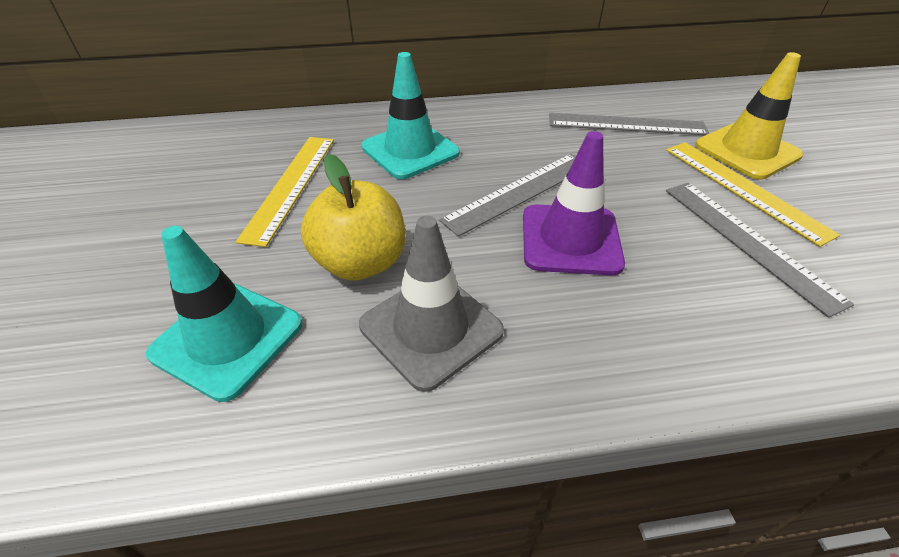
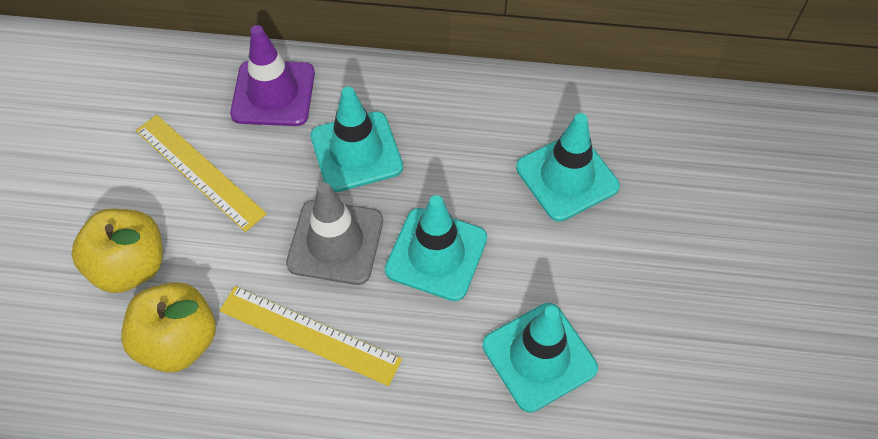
grey ruler: [439,154,576,237] [549,113,709,135] [666,183,854,318] = 3 -> none = 0
turquoise traffic cone: [146,226,302,402] [361,52,460,179] = 2 -> [311,87,403,192] [385,195,487,301] [482,303,598,413] [516,113,620,222] = 4
yellow apple: [301,154,405,281] = 1 -> [72,209,163,293] [121,282,216,373] = 2
yellow traffic cone: [695,52,803,180] = 1 -> none = 0

